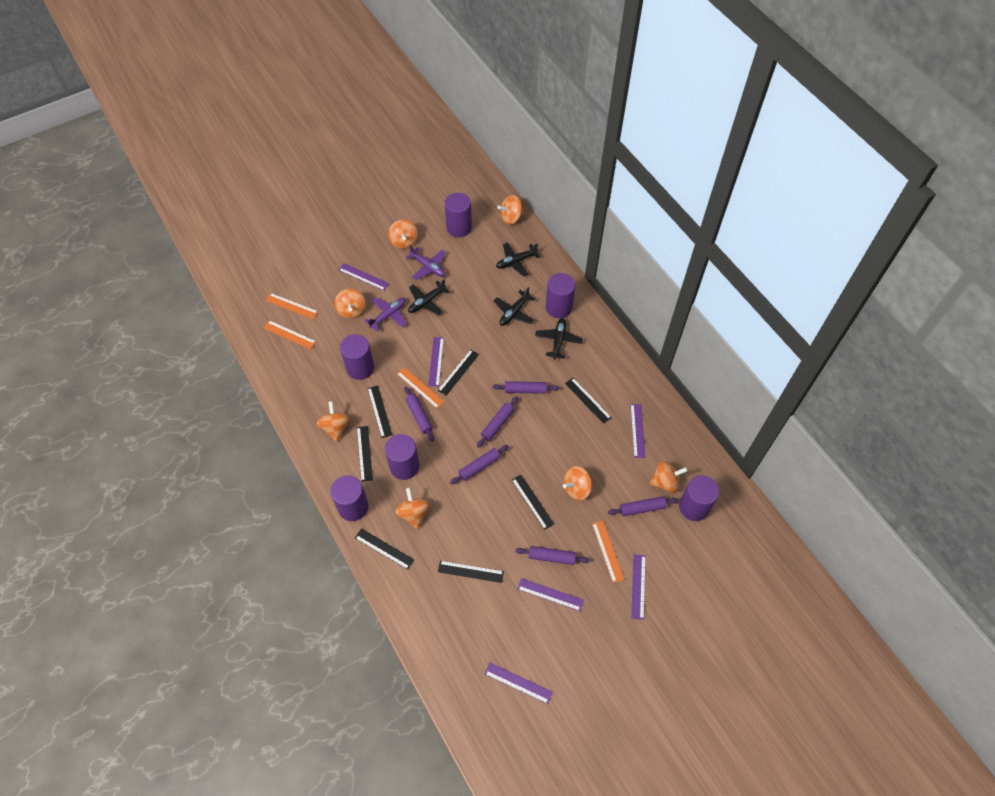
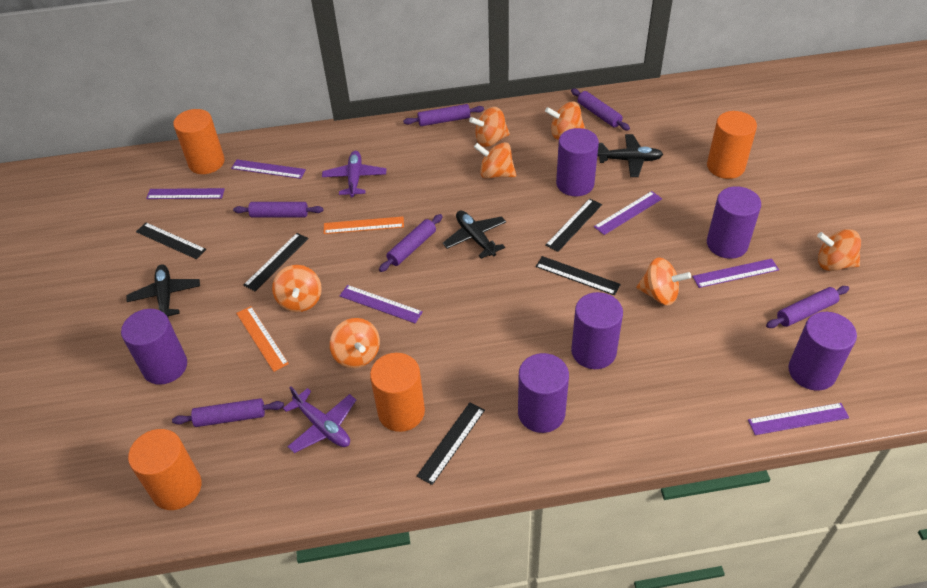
black plane: [408,279,450,316] [494,287,535,326] [496,242,540,277] [535,318,583,359] = 4 -> [126,264,200,317] [443,210,506,259] [597,134,663,177] = 3
black ruler: [355,528,414,570] [357,426,373,482] [367,385,392,438] [438,349,479,396] [438,561,504,583] [512,475,554,530] [565,378,612,424] = 7 -> [136,222,206,259] [243,233,309,291] [417,402,485,485] [536,256,621,295] [545,199,602,252] = 5
orange cylinder: none = 0 -> [128,429,202,510] [173,109,225,174] [370,353,425,432] [707,111,757,179] = 4
orange ruler: [263,320,316,349] [265,293,318,319] [397,367,445,409] [592,521,624,583] = 4 -> [236,306,289,372] [324,216,404,234] = 2

